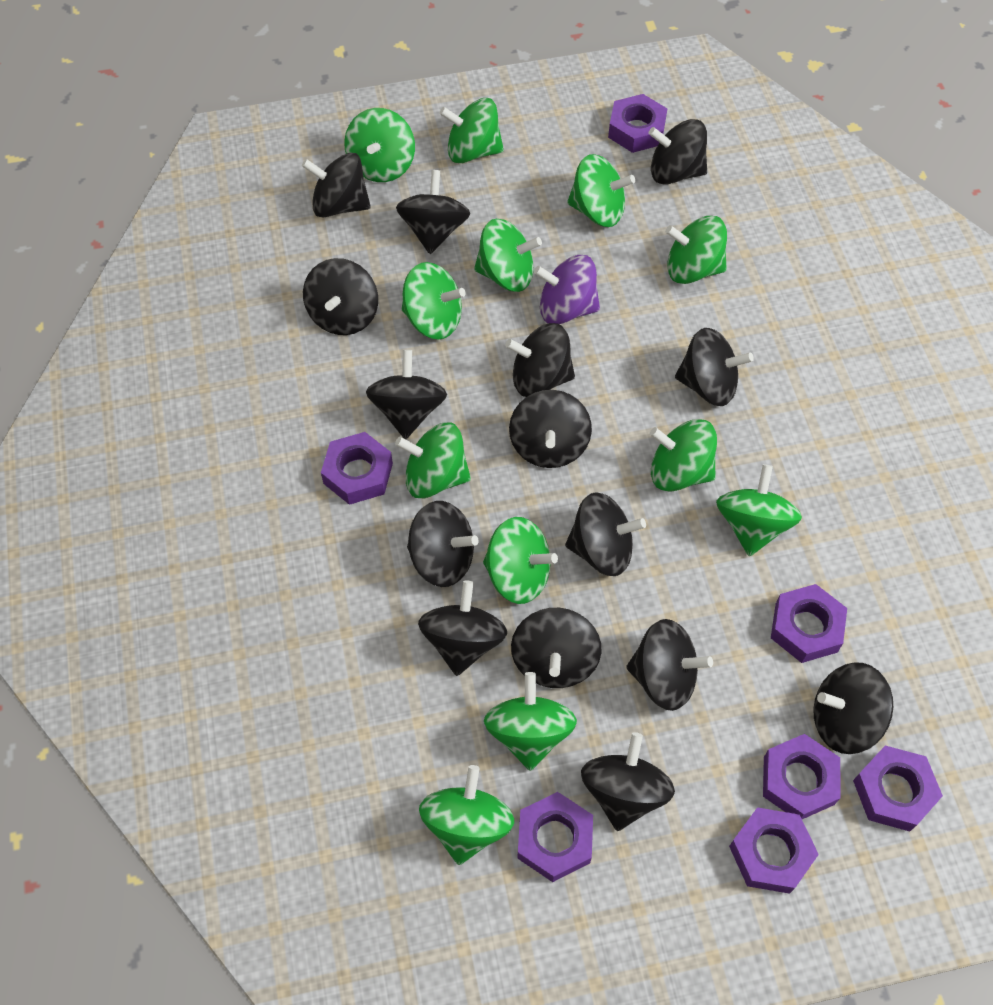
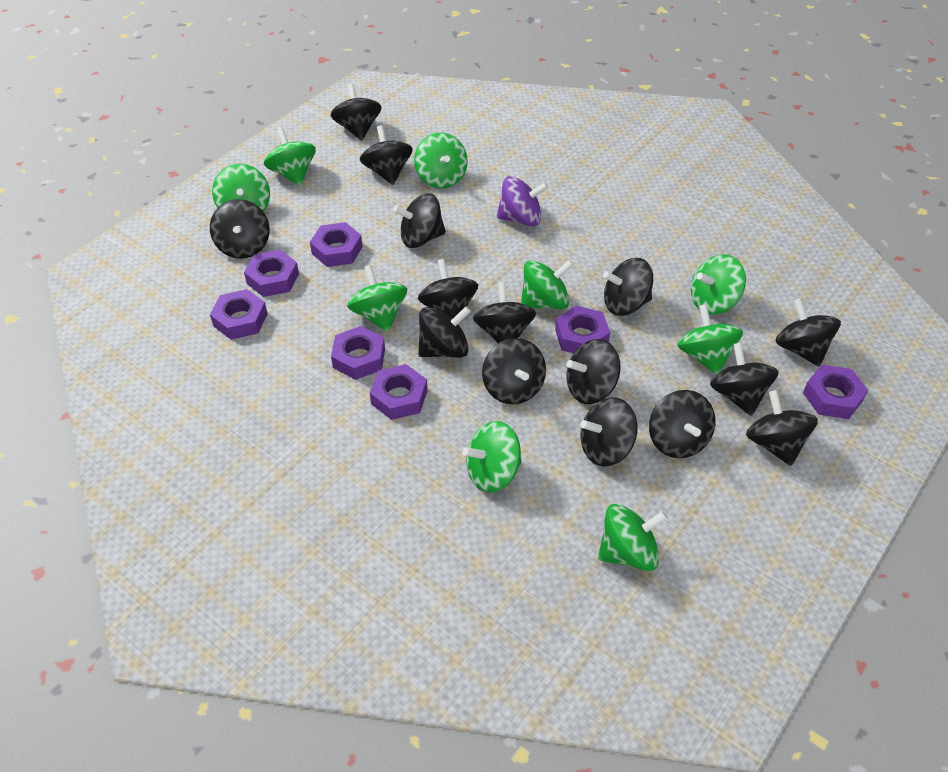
green spinning top: [344,108,415,182] [395,422,471,498] [402,262,466,340] [419,765,514,865] [439,98,504,163] [474,219,542,292] [483,517,558,604] [484,672,577,771] [567,154,635,227] [650,419,717,492] [665,216,727,284] [716,464,802,556] = 12 -> [212,164,270,212] [264,128,316,186] [347,265,407,332] [414,133,468,189] [462,421,522,493] [521,260,573,309] [598,504,668,571] [677,304,743,375] [691,254,746,315] = 9

